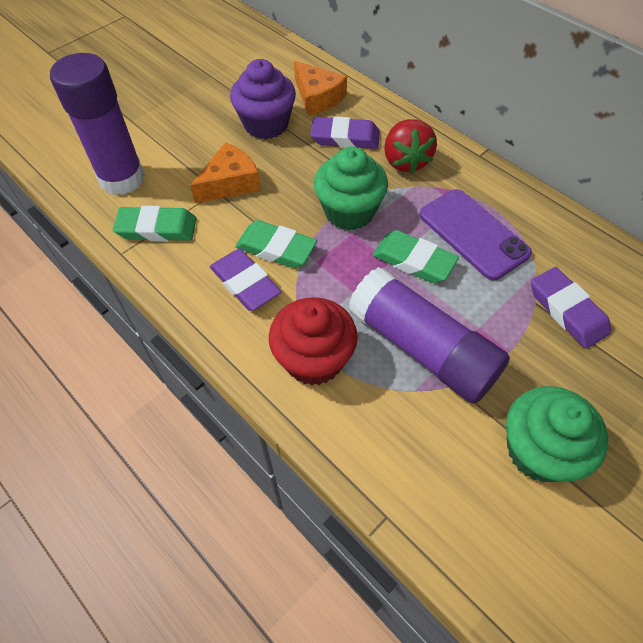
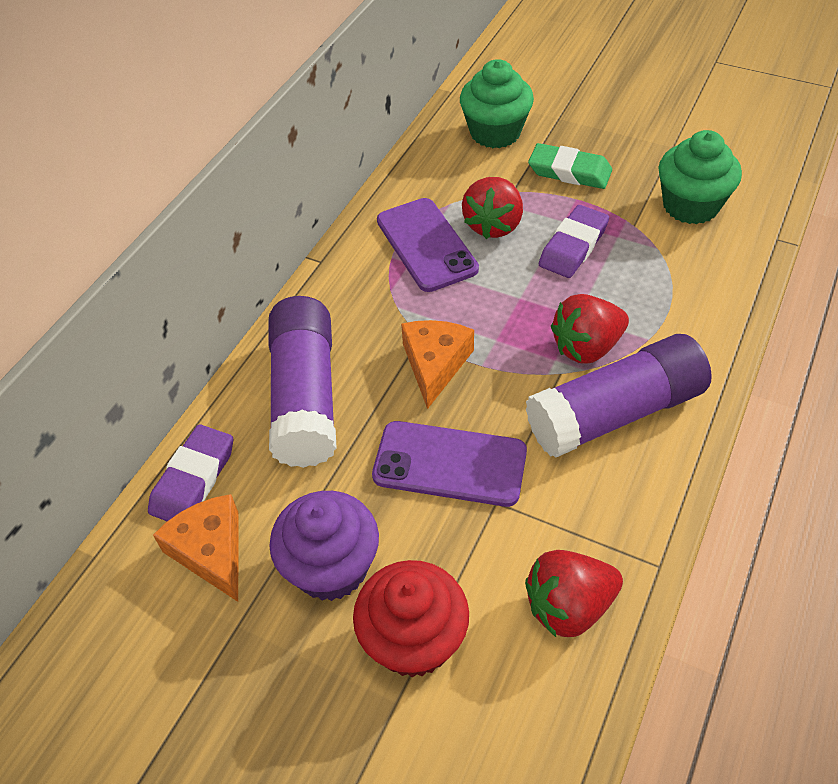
green eraser: [113,206,197,242] [235,220,317,268] [372,230,459,283] = 3 -> [528,143,612,189] = 1
purple eraser: [210,249,281,311] [310,116,380,149] [531,267,611,349] = 3 -> [148,424,233,521] [539,205,609,278] = 2
purple phone: [419,189,532,280] = 1 -> [372,421,527,507] [377,198,479,292] = 2
red strawberry: [384,119,437,173] = 1 -> [462,177,523,239] [525,550,623,637] [551,294,629,364] = 3

